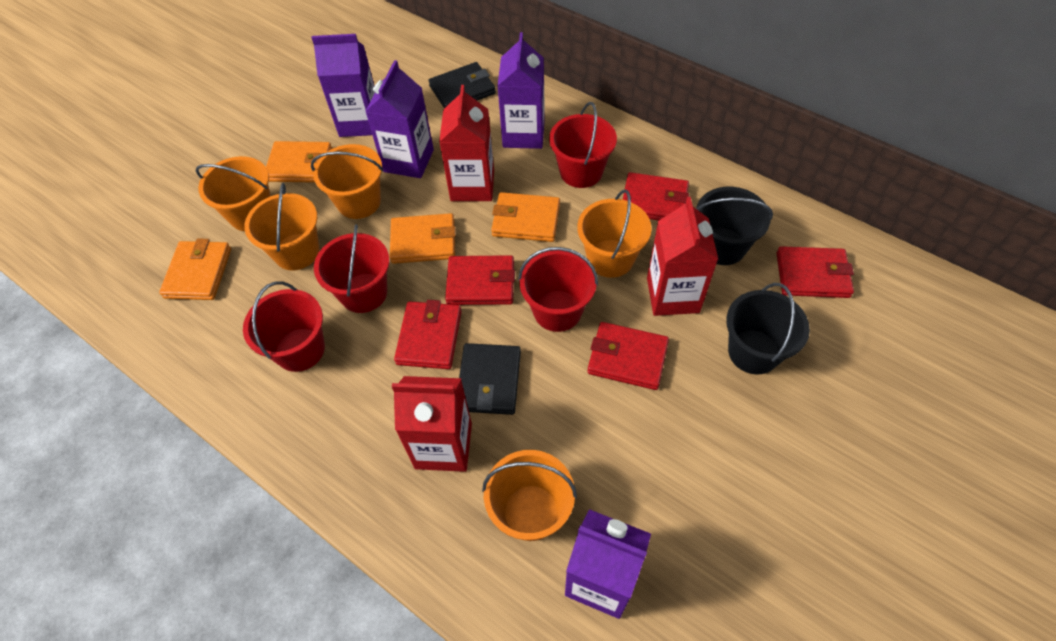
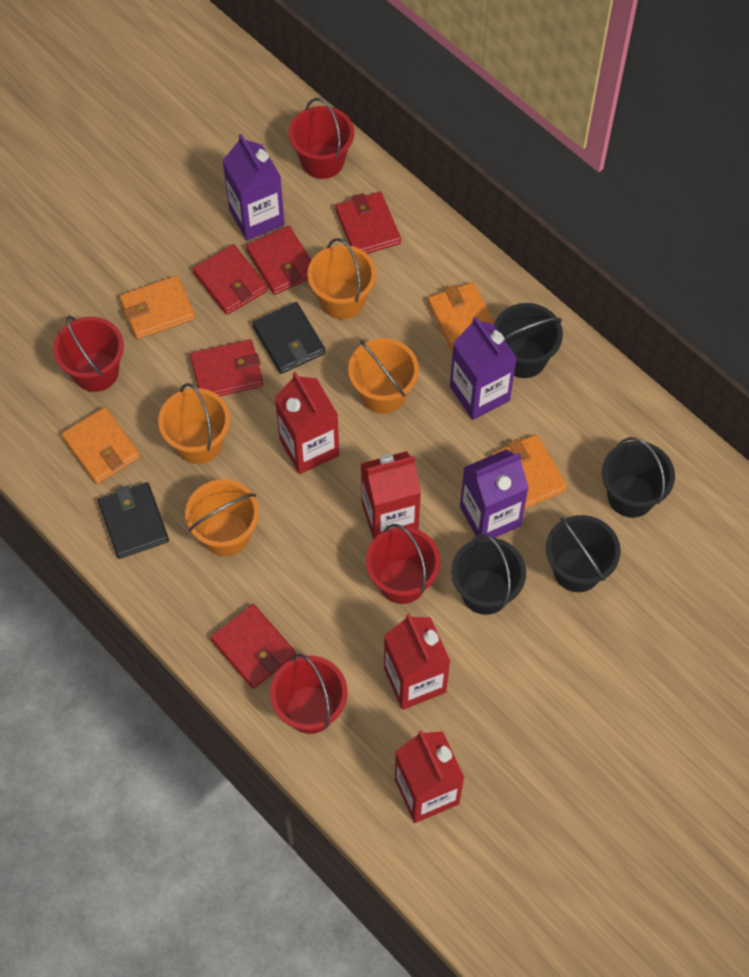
black bucket: [696,187,773,265] [726,283,810,374] = 2 -> [451,534,526,615] [494,303,563,378] [546,515,621,592] [602,437,675,518] = 4
orange bucket: [195,156,271,231] [244,183,319,270] [311,144,383,219] [482,450,577,541] [577,189,652,278] = 5 -> [158,383,230,464] [185,479,259,556] [307,238,376,319] [348,338,419,414] = 4
purple carton: [312,34,375,137] [365,60,434,178] [497,32,545,149] [565,509,651,619] = 4 -> [222,134,285,241] [450,316,517,420] [460,449,529,538] = 3
red carton: [392,376,472,472] [439,85,494,201] [647,197,718,316] = 3 -> [275,372,339,474] [361,451,421,539] [384,614,451,710] [395,730,464,823] = 4

